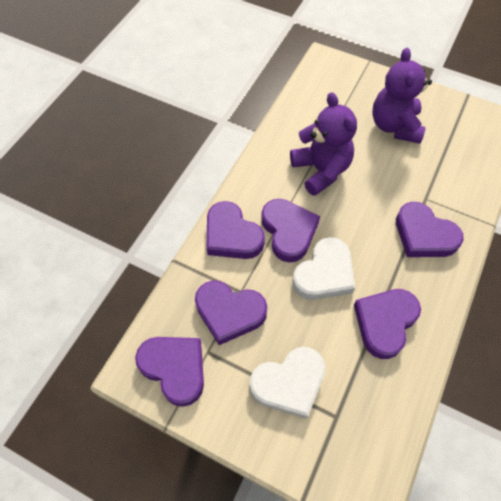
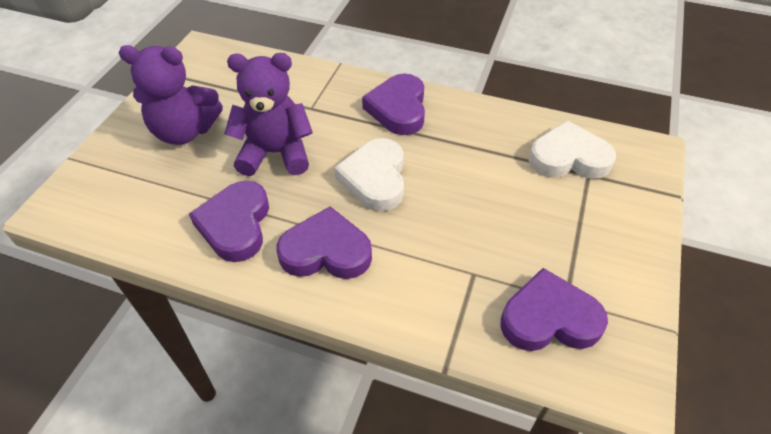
purple heart: [135,337,204,407] [195,281,267,345] [207,201,265,259] [261,199,320,262] [354,289,421,359] [396,202,464,257] = 6 -> [189,181,269,262] [277,206,372,279] [362,74,425,135] [500,268,608,351] = 4

